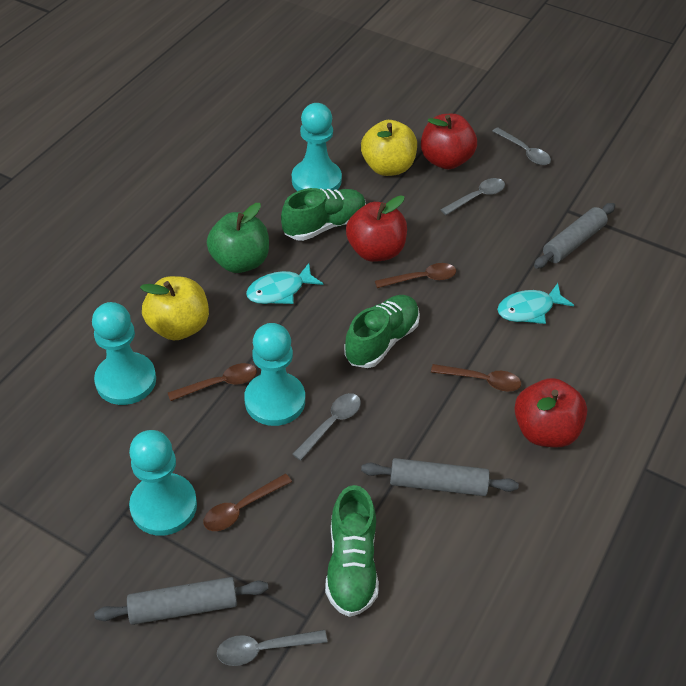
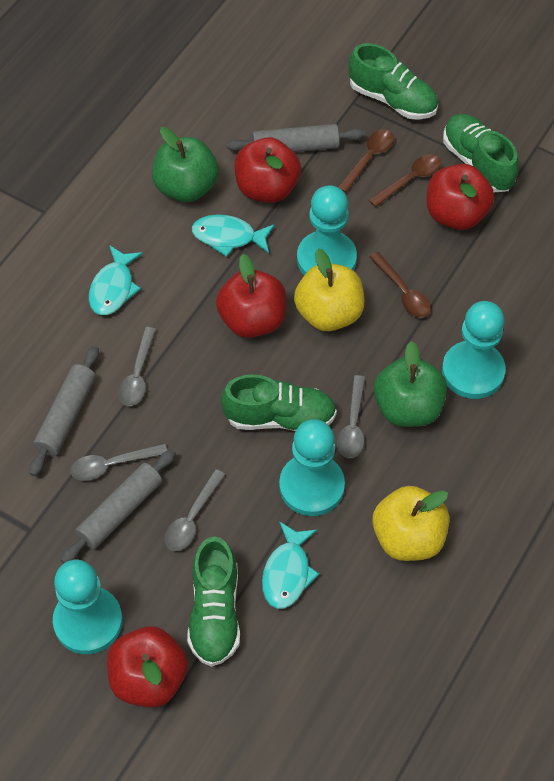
brown spoon: [168,363,257,401] [203,474,292,531] [375,263,456,288] [431,364,521,392] = 4 -> [338,129,394,193] [369,154,442,207] [369,252,431,318] = 3
green apple: [207,203,269,273] = 1 -> [152,127,219,202] [374,341,447,427] = 2
green shoe: [281,188,366,241] [325,485,379,617] [344,295,420,368] = 3 -> [187,537,240,667] [221,374,337,431] [348,43,438,120] [443,114,519,192] = 4
red apple: [346,195,407,262] [421,114,477,169] [514,378,587,447] = 3 -> [107,626,188,707] [216,254,286,338] [234,137,301,203] [427,164,494,230] = 4
turquoise fish: [246,263,323,304] [497,283,574,324] = 2 -> [89,245,143,315] [192,214,275,257] [262,521,319,609] = 3

